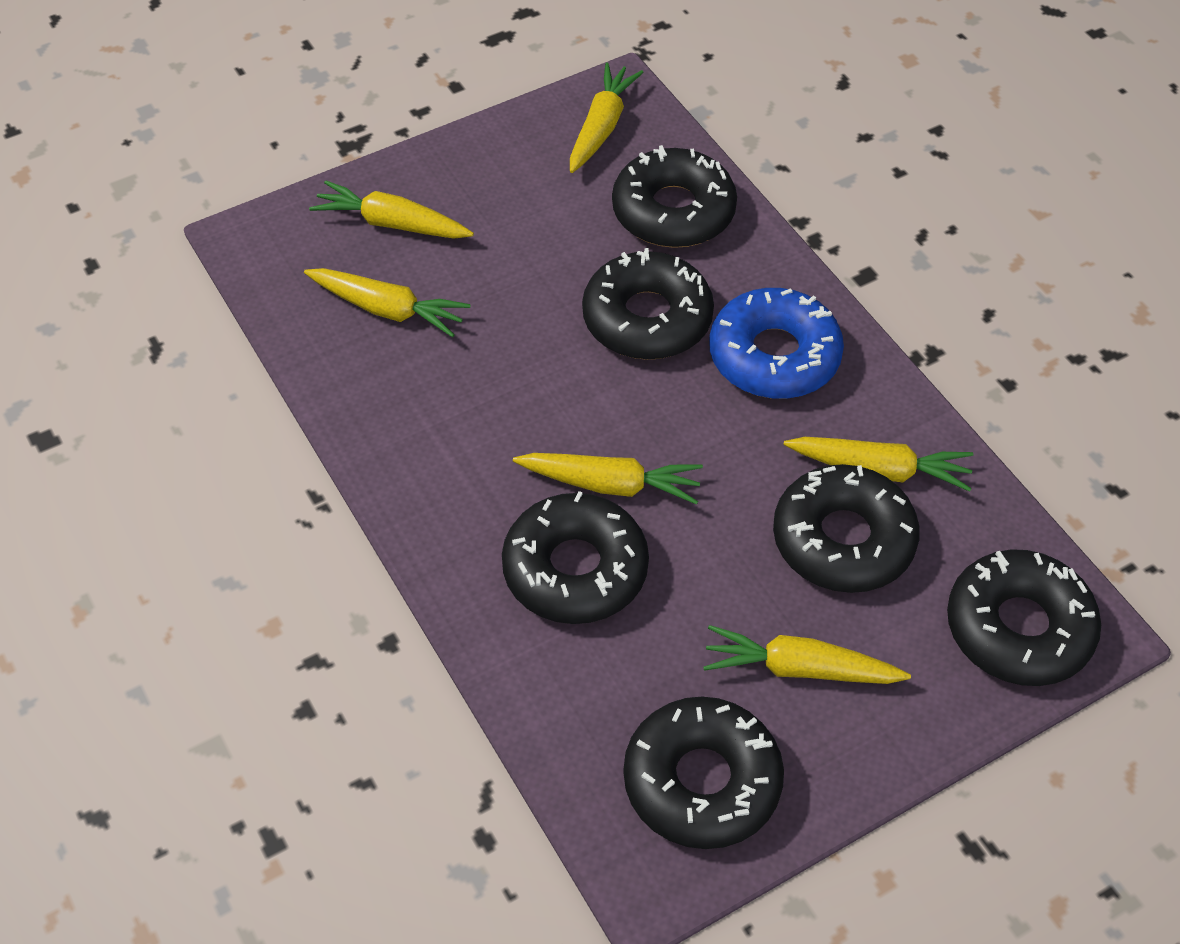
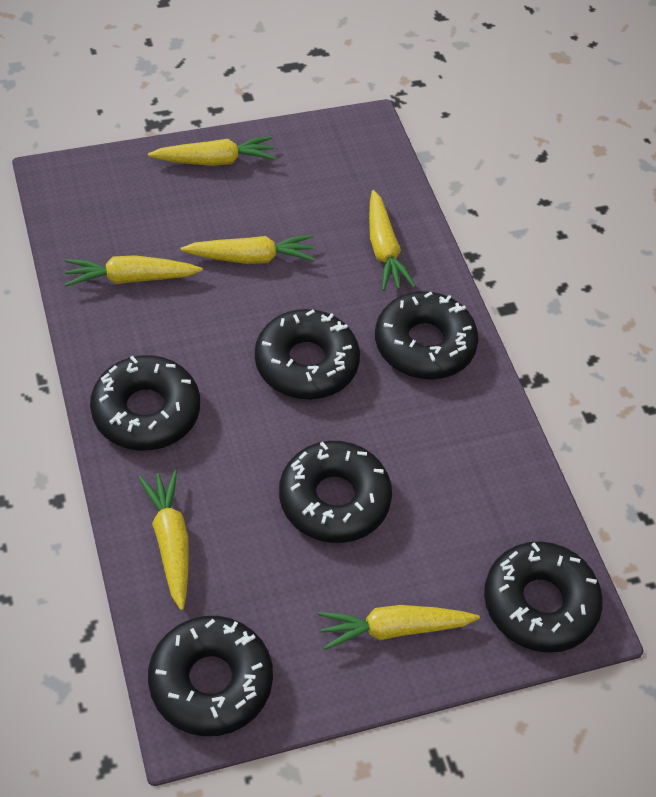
blue donut: [709,288,844,399] = 1 -> none = 0

